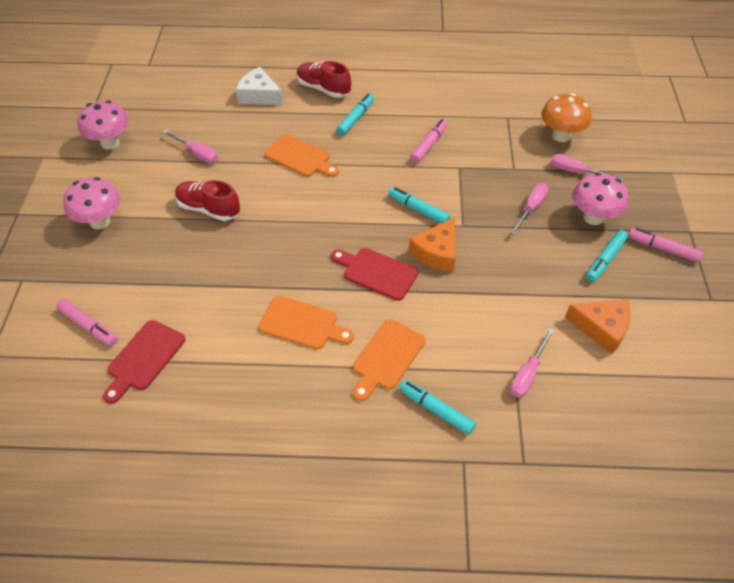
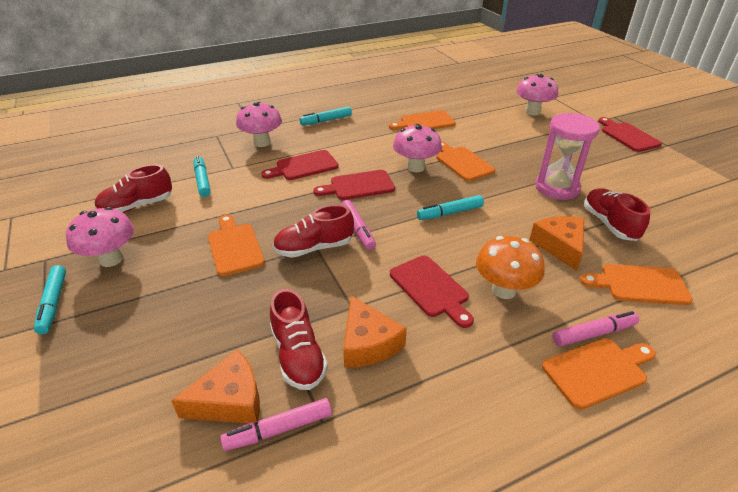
orange cheese: [409,217,456,272] [565,299,630,354] = 2 -> [171,350,260,423] [343,296,407,367] [529,216,584,271] = 3
orange cutting board: [259,296,354,349] [265,134,339,177] [353,319,425,401] = 3 -> [208,215,265,276] [389,110,456,130] [436,142,495,181] [542,338,656,410] [580,264,693,305] = 5
pink hourglass: none = 0 -> [535,113,600,200] = 1
pink mushroom: [63,177,120,229] [77,100,129,150] [573,173,628,225] = 3 -> [66,207,134,267] [236,102,282,147] [393,124,442,172] [516,74,558,115] = 4
pink screwdriver: [163,130,218,163] [510,183,549,235] [510,328,555,398] [551,154,624,182] = 4 -> none = 0
red cutting board: [103,320,185,404] [331,248,418,301] = 2 -> [261,150,339,180] [313,170,395,200] [390,256,474,328] [598,117,662,152] = 4
red shoe: [175,180,240,221] [297,61,351,98] = 2 -> [94,164,172,213] [270,289,328,390] [273,205,354,258] [584,188,650,241] = 4
white cheese: [236,67,283,105] = 1 -> none = 0

